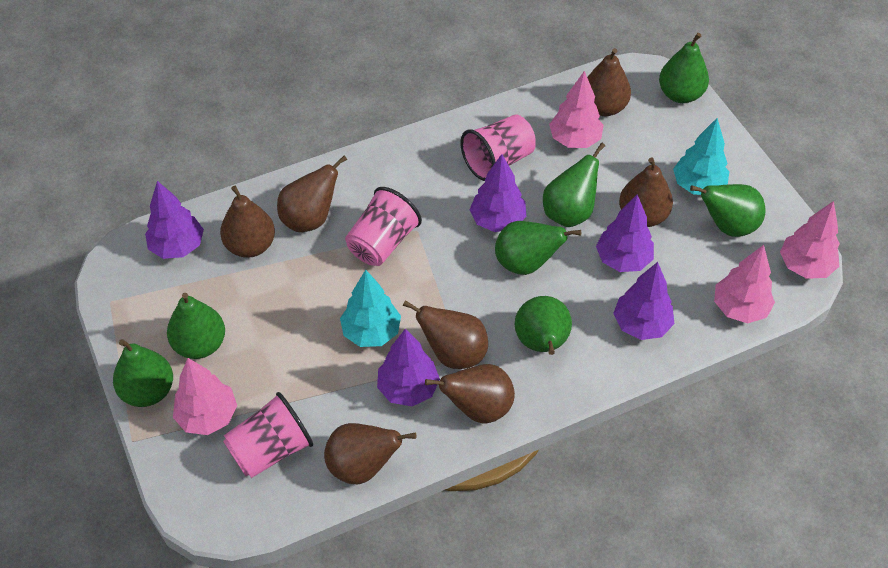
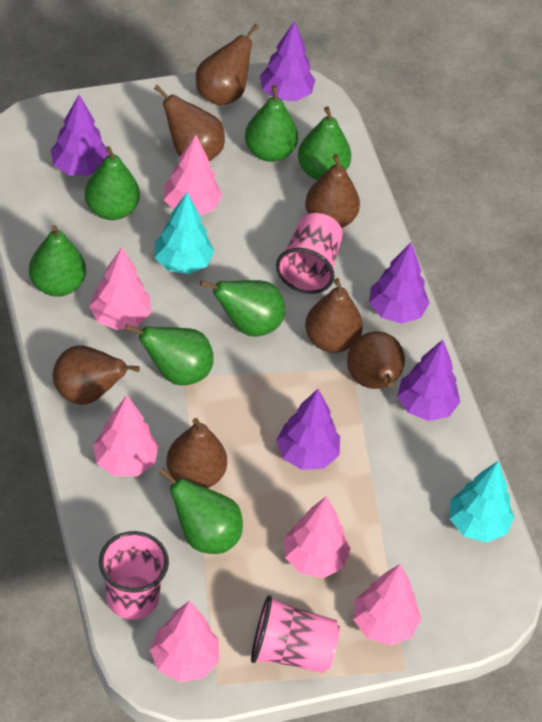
pink tree: [173,358,237,435] [549,71,604,148] [714,245,775,323] [780,201,840,279] = 4 -> [89,247,151,330] [93,395,159,476] [150,600,219,682] [164,135,222,215] [284,496,351,578] [353,564,421,645] = 6

